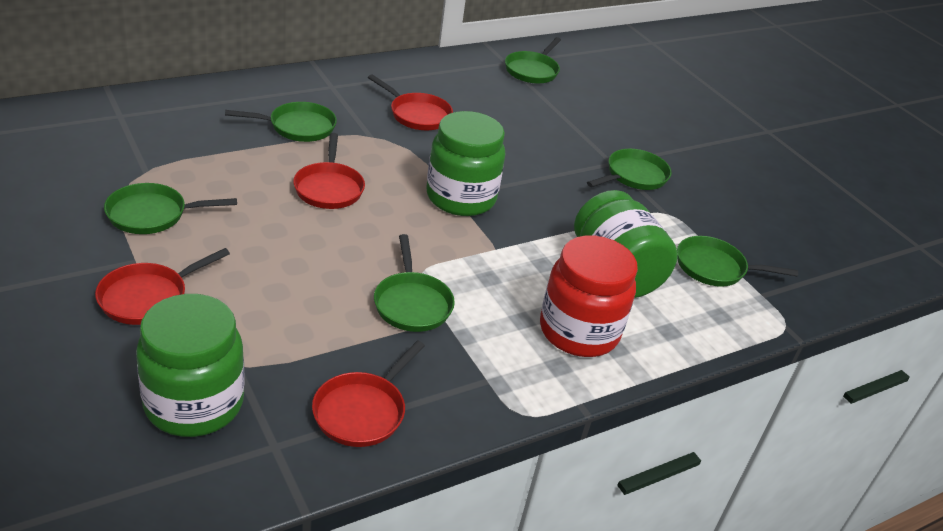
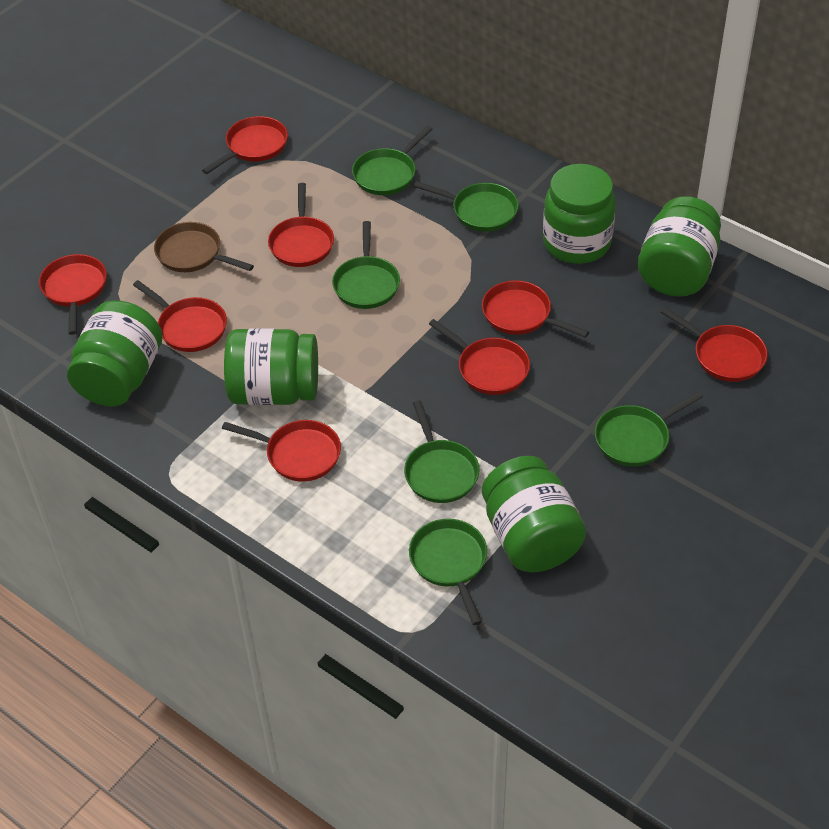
brown pan: none = 0 -> [154,222,254,272] = 1
green jar: [136,294,245,437] [426,111,505,216] [574,190,678,298] = 3 -> [67,301,163,406] [224,329,318,405] [482,456,586,572] [543,164,616,264] [638,196,721,297] = 5
red jar: [540,235,638,357] = 1 -> none = 0
red pan: [95,248,230,325] [293,133,365,209] [312,340,425,447] [368,74,453,130] = 4 -> [39,254,107,335] [133,280,227,352] [202,116,288,174] [222,420,341,482] [268,183,334,267] [429,319,530,395] [482,280,589,338] [661,307,768,382] = 8

